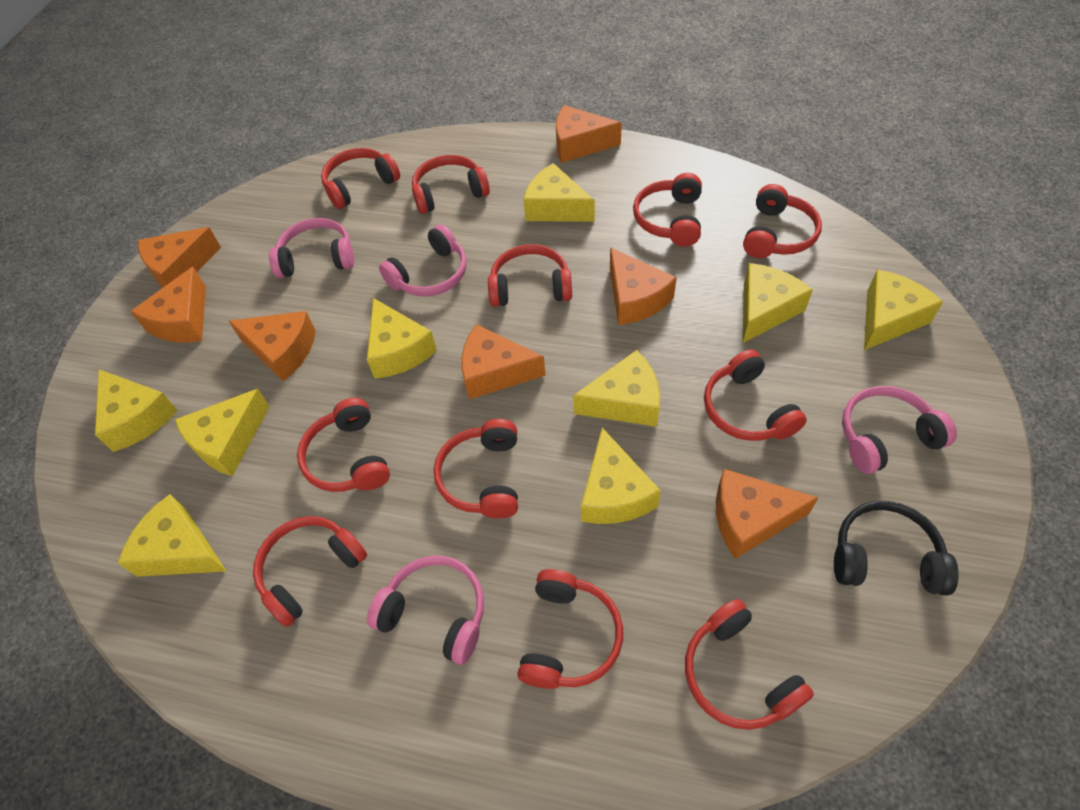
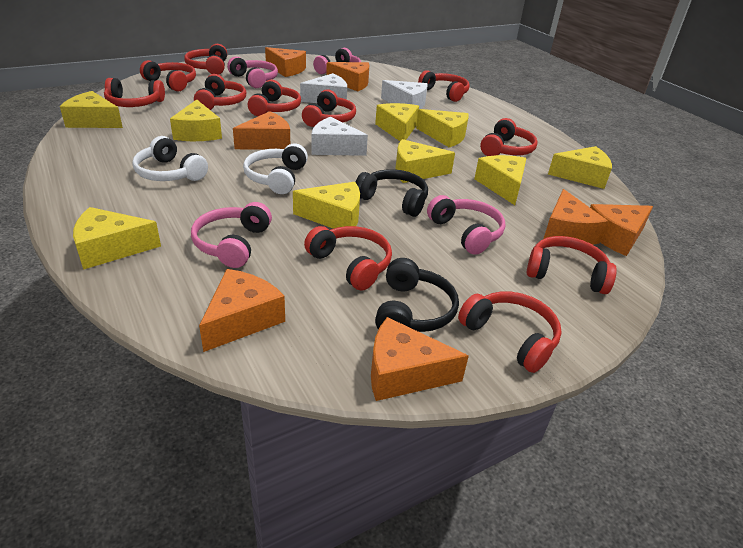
black headphones: [834,501,959,595] = 1 -> [356,169,428,217] [375,258,459,332] = 2
white cheese: none = 0 -> [300,73,347,103] [312,117,368,156] [381,80,428,109] = 3
white headphones: none = 0 -> [132,136,208,181] [243,144,308,194] = 2

